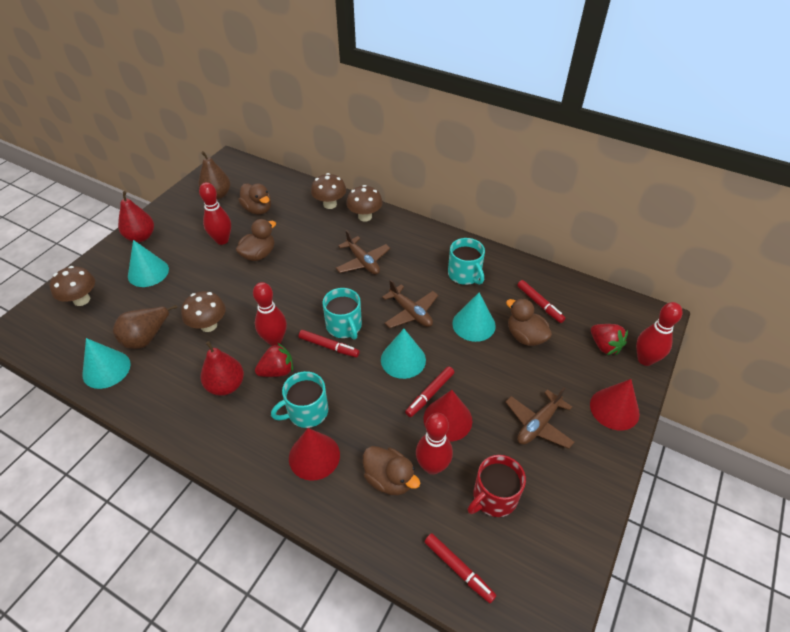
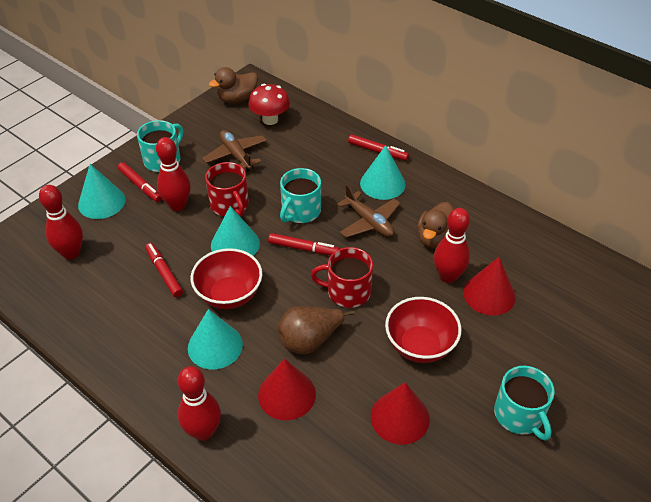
brown duck: [236,219,276,261] [238,183,271,215] [363,446,420,495] [506,298,552,346] = 4 -> [209,67,258,103] [417,202,454,248] = 2
brown mushroom: [50,266,95,306] [181,291,226,332] [311,173,346,209] [346,185,383,222] = 4 -> none = 0
brown pear: [113,305,177,349] [198,151,231,199] = 2 -> [277,306,355,354] = 1
brown plane: [336,230,390,275] [382,280,438,328] [506,387,574,449] = 3 -> [202,130,267,171] [337,185,400,238] = 2
red bowl: none = 0 -> [191,248,262,309] [385,297,462,363] = 2
red mug: [468,455,526,517] = 1 -> [205,162,249,217] [311,247,373,308] = 2
red mushroom: none = 0 -> [248,84,290,125] = 1
red pear: [118,191,154,242] [201,341,244,396] = 2 -> none = 0
red strawberry: [255,343,293,377] [591,324,628,355] = 2 -> none = 0

